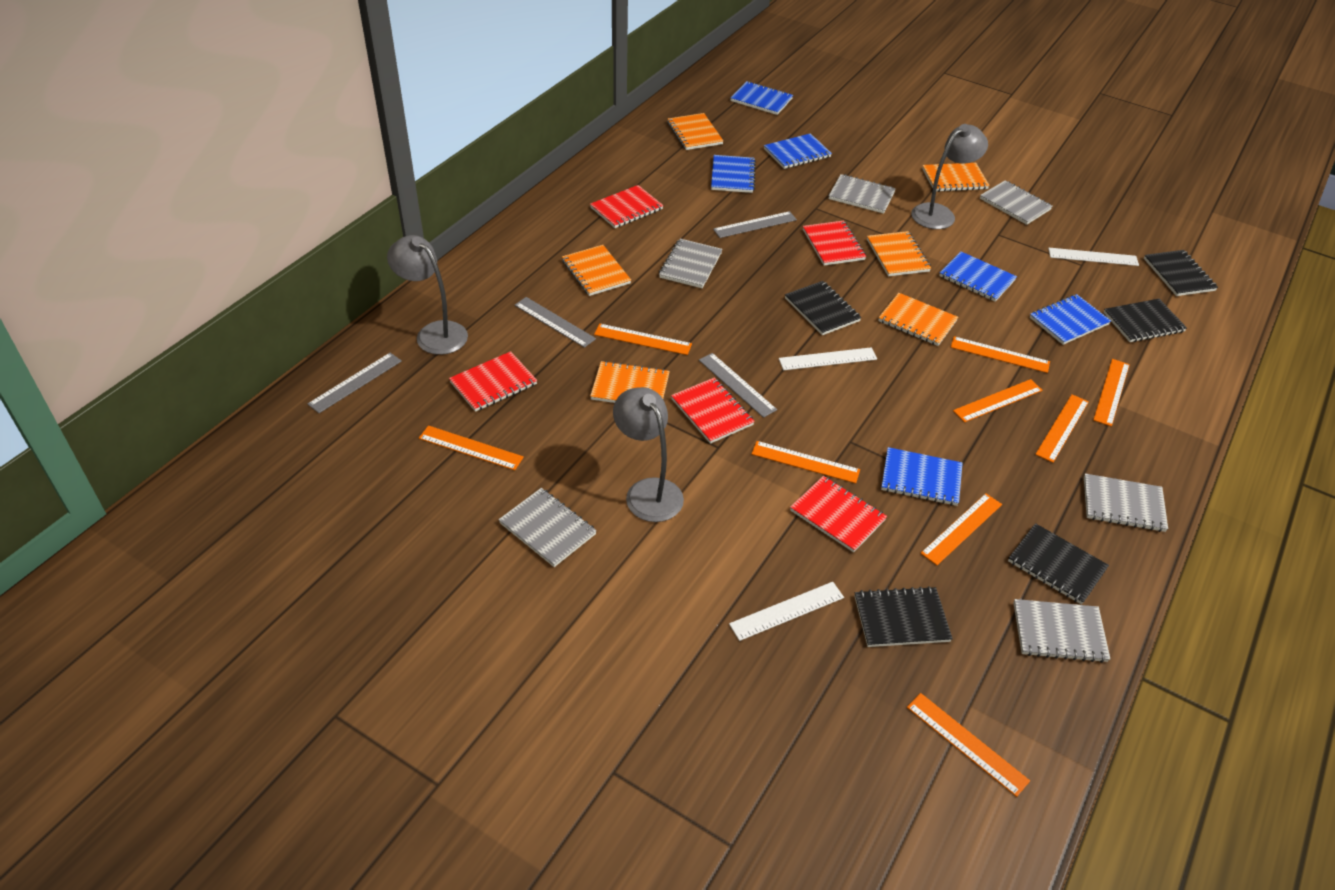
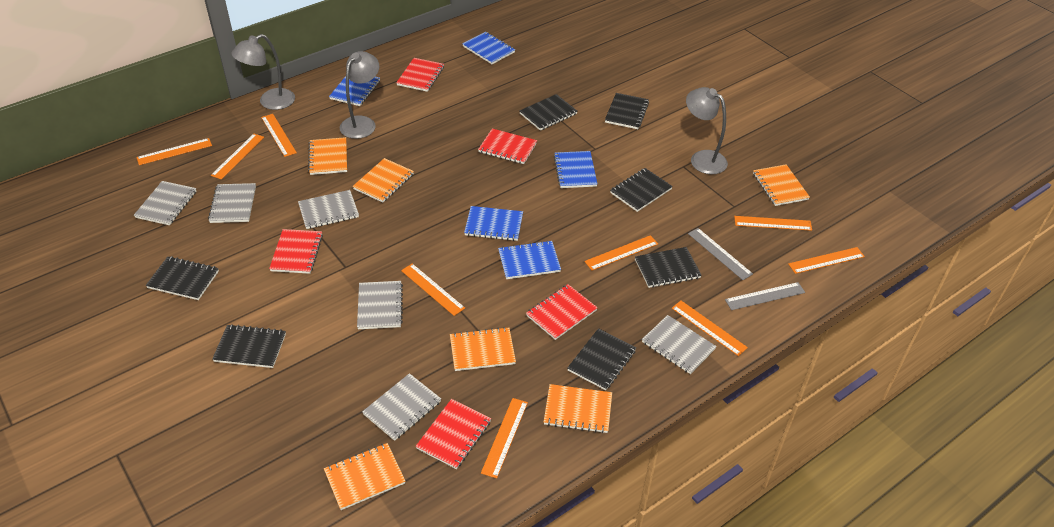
black notebook: [785,281,862,335] [854,586,953,647] [1008,523,1109,605] [1104,299,1187,342] [1144,250,1218,296] = 5 -> [146,256,219,300] [212,324,286,368] [519,94,577,131] [567,328,636,390] [605,93,649,129] [610,168,673,212] [635,247,702,288] = 7
blue notebook: [711,155,756,193] [730,81,793,115] [764,133,832,169] [881,447,963,506] [939,252,1017,302] [1030,294,1111,345] = 6 -> [329,76,380,106] [462,32,515,64] [464,206,523,241] [498,240,561,279] [553,151,597,188] = 5
grey ruler: [308,353,402,413] [515,297,596,348] [699,353,777,418] [713,211,797,238] = 4 -> [688,228,753,280] [725,282,805,310] = 2
white ruler: [729,582,844,641] [779,347,877,370] [1048,248,1139,266] = 3 -> none = 0

